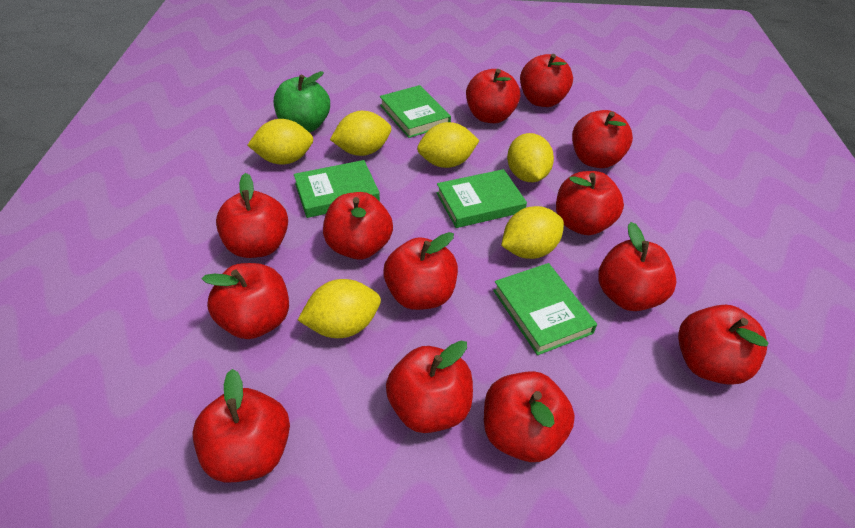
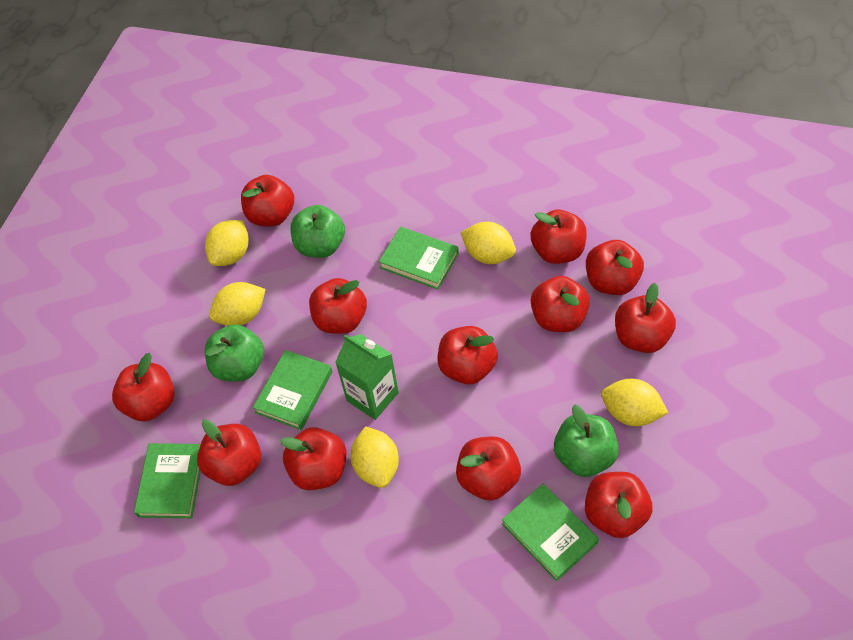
green apple: [274,71,330,132] = 1 -> [205,324,264,382] [291,205,345,258] [554,404,619,477] = 3
green carton: none = 0 -> [335,334,399,420] = 1
red apple: [192,369,290,482] [202,263,289,339] [216,173,288,258] [323,192,393,260] [383,232,458,310] [386,341,473,433] [466,69,520,123] [484,371,575,462] [520,54,573,107] [556,171,624,235] [572,110,633,168] [598,222,676,311] [678,305,769,385] = 13 -> [112,353,175,421] [197,419,261,486] [241,175,294,226] [280,427,347,490] [309,278,367,334] [438,326,498,384] [456,436,521,501] [530,210,587,264] [531,276,590,332] [585,472,653,538] [586,240,644,295] [615,283,676,353] = 12
yellow lemon: [247,119,313,165] [298,279,381,338] [330,111,391,156] [417,122,479,168] [501,206,564,259] [507,133,554,182] = 6 -> [205,220,249,266] [209,282,266,326] [350,426,399,488] [461,222,516,264] [601,379,668,426] = 5

